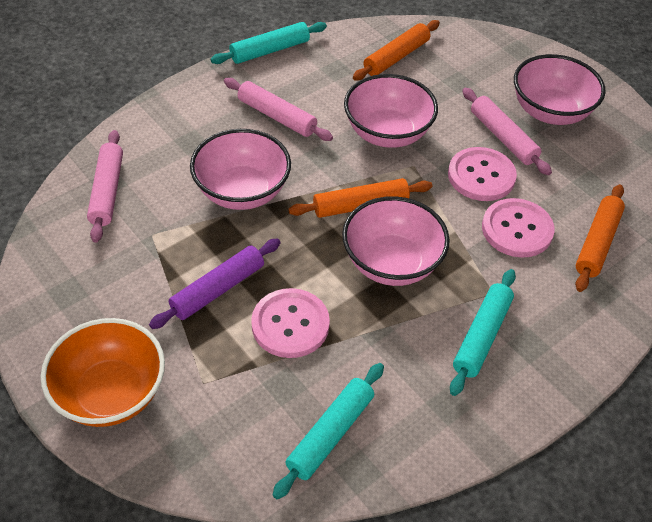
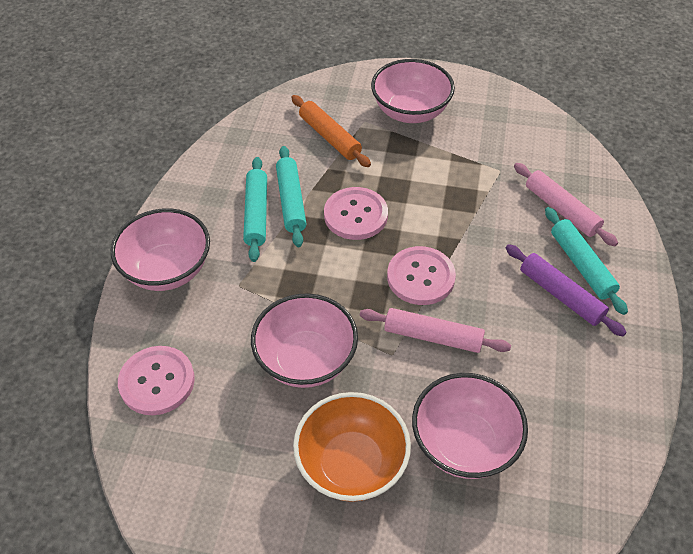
orange rolling pin: [289,178,432,218] [353,20,440,81] [575,184,625,292] = 3 -> [291,95,371,167] = 1
pink rolling pin: [87,130,123,243] [224,78,333,141] [462,88,552,175] = 3 -> [360,308,511,353] [514,163,618,246] = 2

